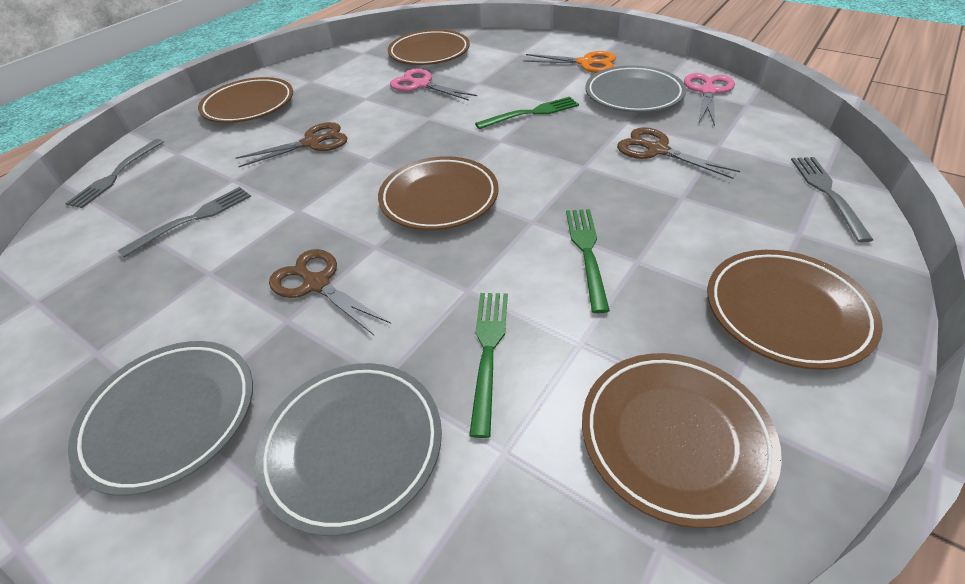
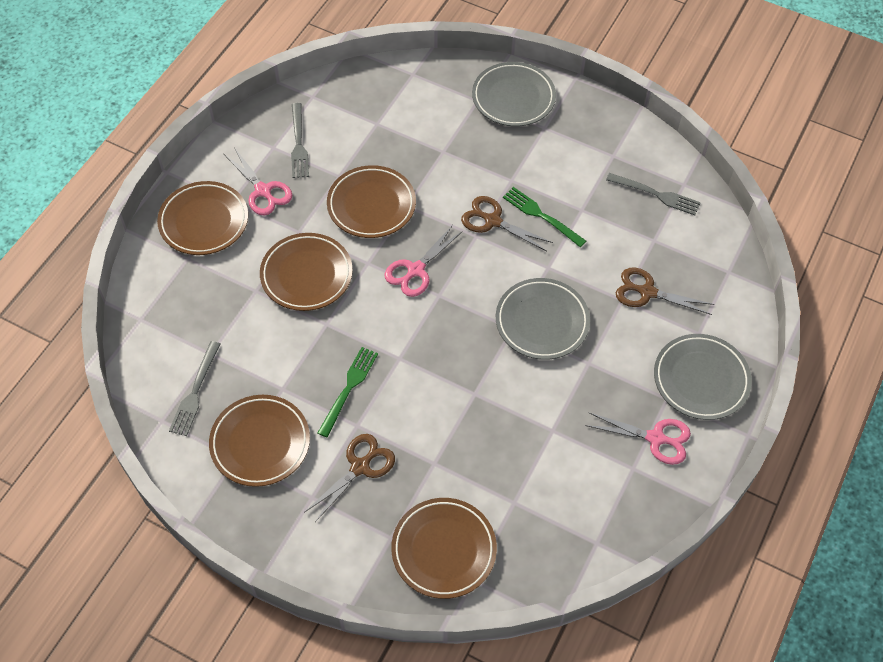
green fork: [469,293,508,438] [475,97,579,129] [566,209,610,313] = 3 -> [318,347,378,437] [503,187,586,247] = 2
orange scissors: [523,51,616,73] = 1 -> none = 0
pink scissors: [390,69,477,101] [684,73,735,126] = 2 -> [224,148,292,215] [385,225,463,297] [585,412,691,465] = 3

